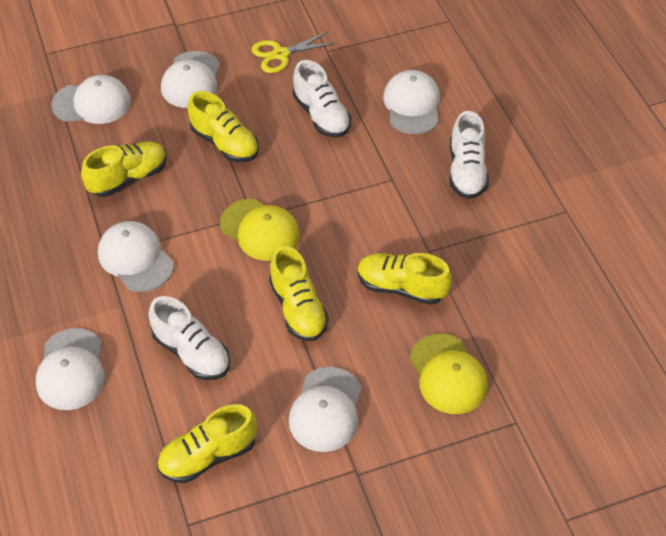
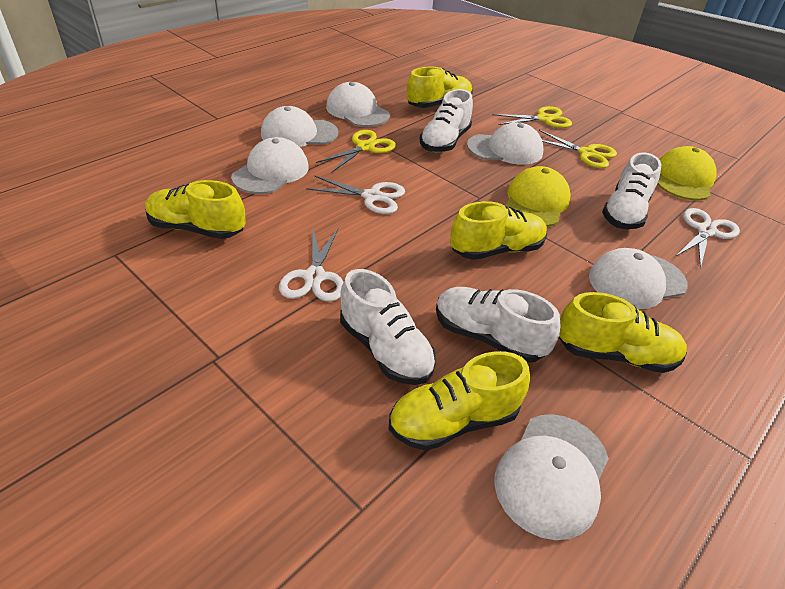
white scissors: none = 0 -> [279,229,343,302] [306,175,405,214] [675,208,740,269] = 3
white shoe: [149,296,230,380] [293,60,351,138] [449,111,489,199] = 3 -> [340,269,436,385] [420,89,473,152] [436,287,560,363] [602,152,661,229] = 4
yellow scissors: [252,31,337,73] = 1 -> [316,130,396,172] [492,106,572,128] [539,130,617,168] = 3

